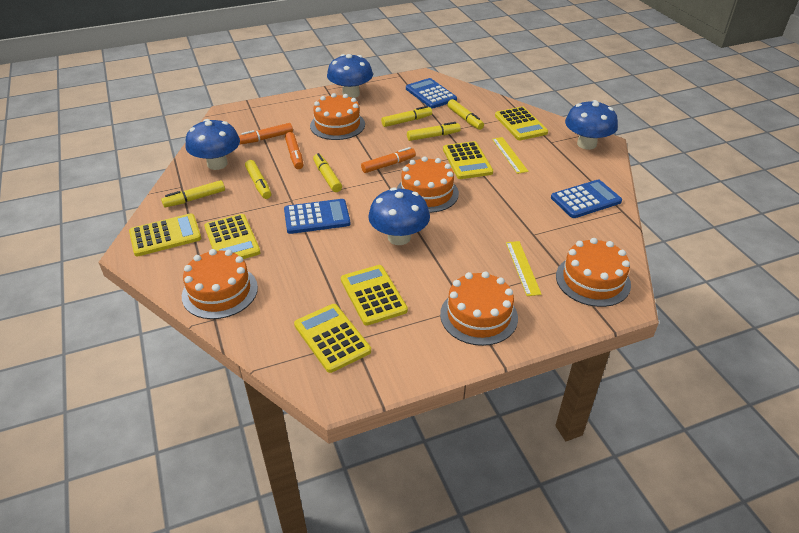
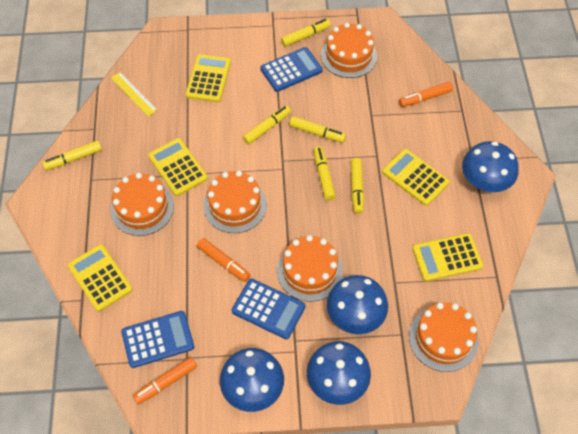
yellow calculator: [129,213,201,256] [204,214,261,259] [294,304,371,373] [341,265,408,325] [443,141,493,179] [495,107,548,140] = 6 -> [68,244,133,312] [148,138,208,196] [186,54,231,102] [382,149,450,206] [412,233,483,282] = 5
yellow ruler: [492,137,529,174] [506,241,542,296] = 2 -> [111,72,158,117] = 1

